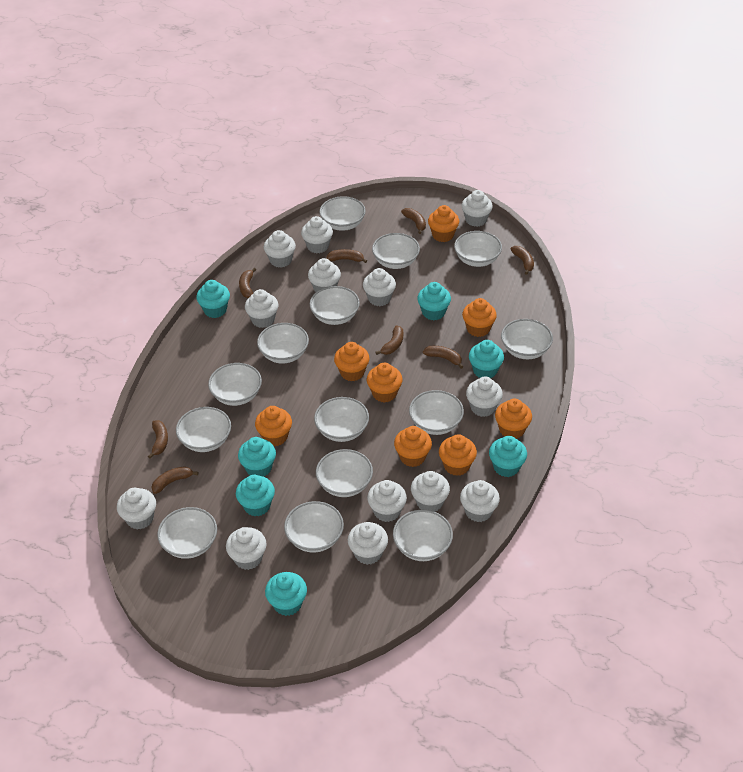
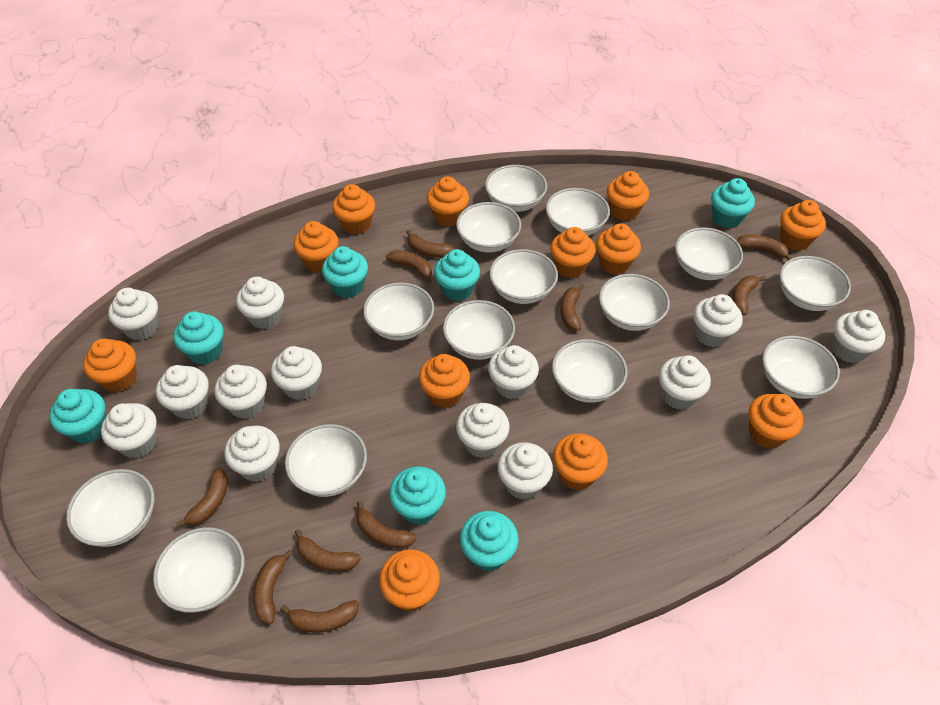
brown banana: [148,420,168,458] [151,466,198,494] [239,268,256,298] [326,249,367,263] [376,325,403,355] [401,208,426,234] [423,346,463,369] [510,246,534,275] = 8 -> [176,468,228,527] [253,550,292,624] [280,600,359,633] [295,529,361,572] [356,501,416,549] [386,250,432,283] [406,230,455,258] [560,284,585,330] [732,275,766,315] [737,235,792,260] = 10
orange cupcake: [255,406,292,446] [334,342,369,381] [367,363,402,403] [394,426,432,467] [428,205,459,242] [439,434,477,476] [462,298,497,337] [495,399,532,439] = 8 -> [83,338,137,392] [294,221,339,272] [332,184,375,235] [379,549,440,612] [419,354,470,408] [427,176,469,227] [550,227,595,278] [553,434,608,490] [596,223,641,275] [607,171,649,221] [748,394,803,448] [780,200,826,251] = 12

